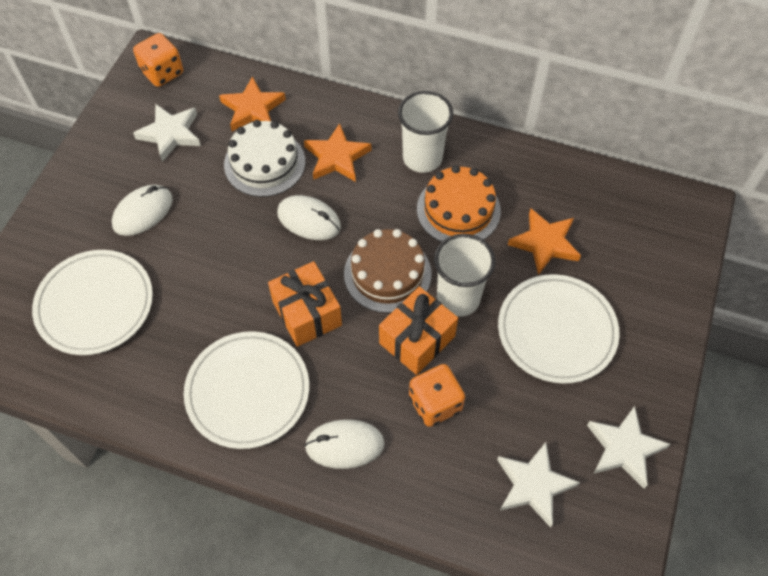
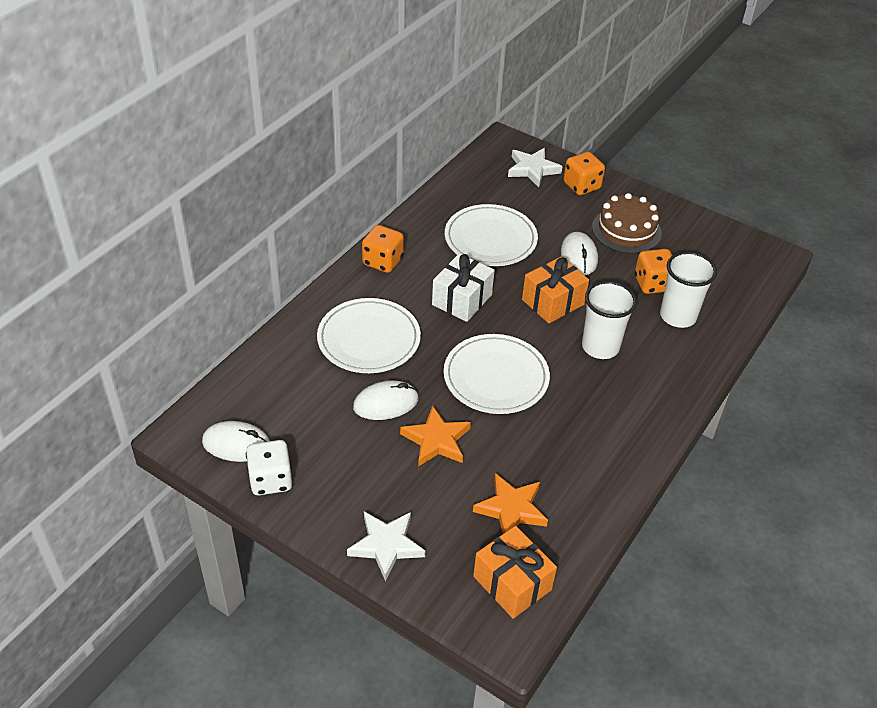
orange cake: [417,165,501,242] = 1 -> none = 0
orange dice: [133,33,183,87] [409,364,465,427] = 2 -> [362,225,404,273] [563,152,605,195] [635,249,672,294] = 3
orange star: [219,76,286,131] [304,123,371,182] [508,208,581,275] = 3 -> [400,405,471,466] [473,473,548,534] = 2
white cake: [224,120,305,197] = 1 -> none = 0
white dice: none = 0 -> [246,440,292,495] = 1
white gift: none = 0 -> [432,253,495,322] = 1
white star: [133,104,201,162] [497,442,580,528] [587,406,671,488] = 3 -> [347,511,425,581] [508,148,563,187] = 2

